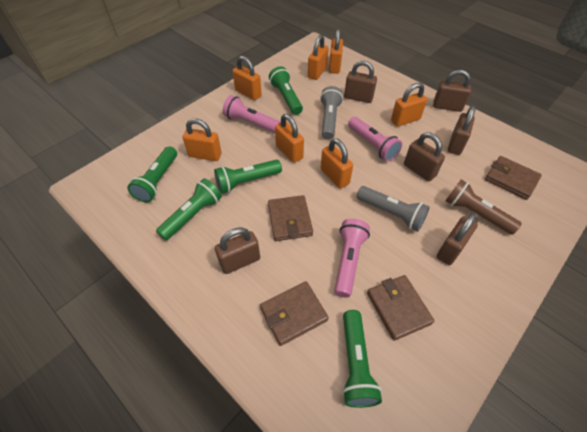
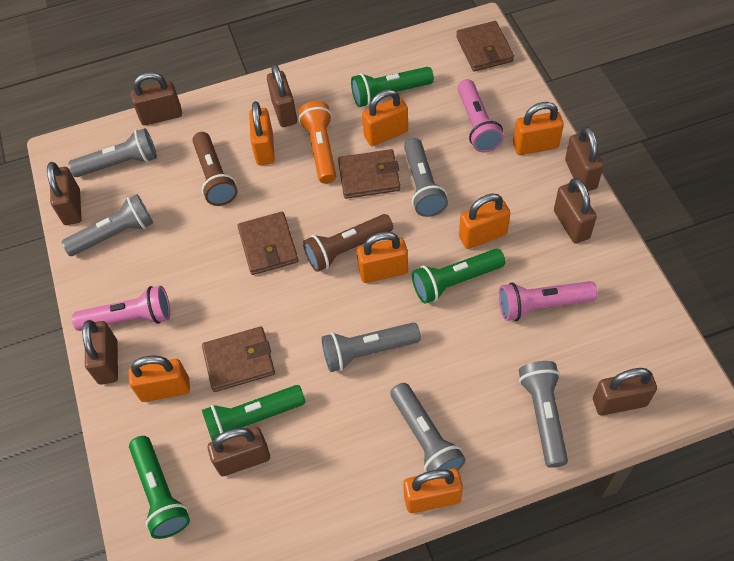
brown flashlight: [445,180,522,235] = 1 -> [192,132,238,206] [303,214,393,272] = 2
brown padlock: [215,228,260,274] [344,61,377,103] [404,132,445,181] [433,70,471,112] [436,213,478,265] [448,106,476,155] = 6 -> [47,162,82,225] [82,320,118,385] [131,72,182,125] [208,427,270,476] [267,64,297,127] [554,178,597,243] [565,127,604,191] [593,368,657,416] = 8
green flashlight: [127,146,177,202] [156,178,222,240] [214,160,282,194] [269,66,303,115] [342,310,382,408] = 5 -> [129,436,190,539] [202,385,305,441] [351,67,434,107] [412,249,505,304] = 4
grey flashlight: [320,86,343,140] [356,186,430,231] = 2 -> [62,194,153,256] [68,128,157,177] [322,323,421,372] [391,383,466,472] [404,138,448,217] [519,361,568,468] = 6
orange flashlight: none = 0 -> [298,101,336,184] = 1

